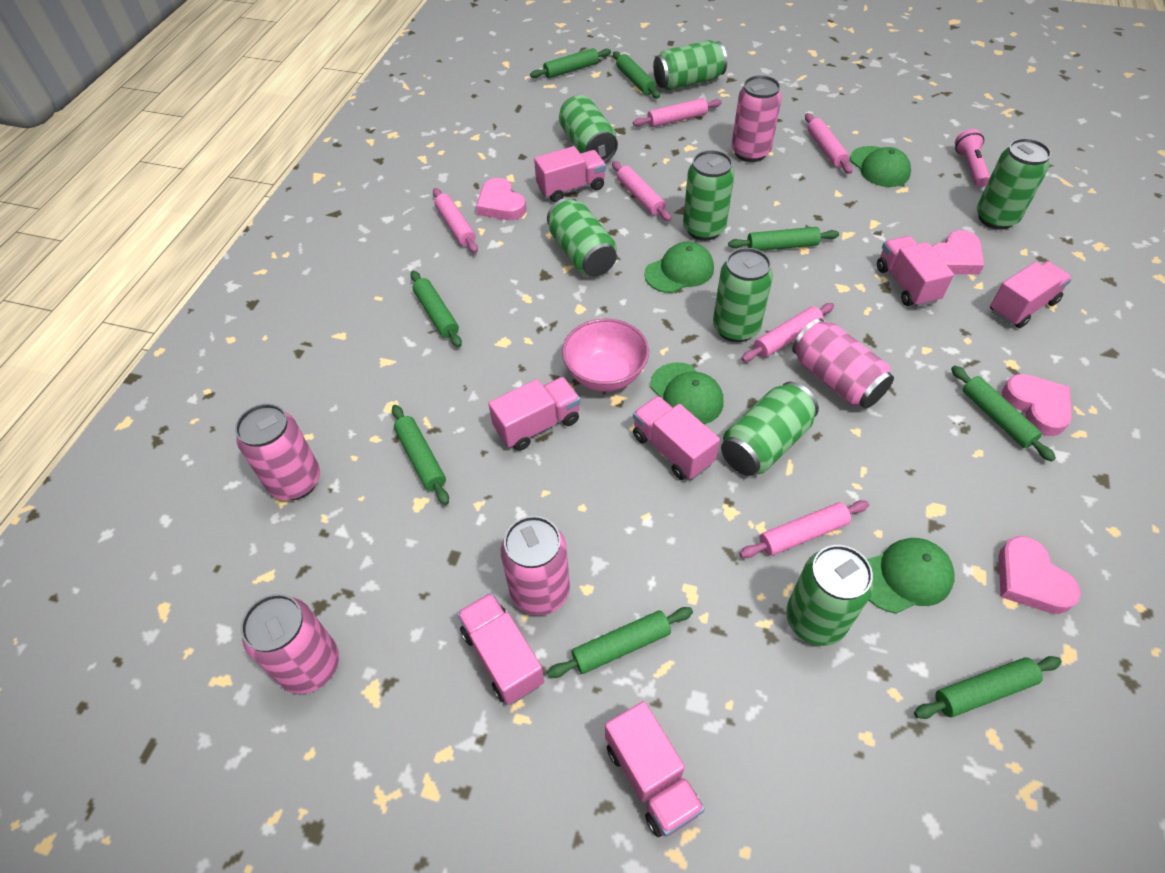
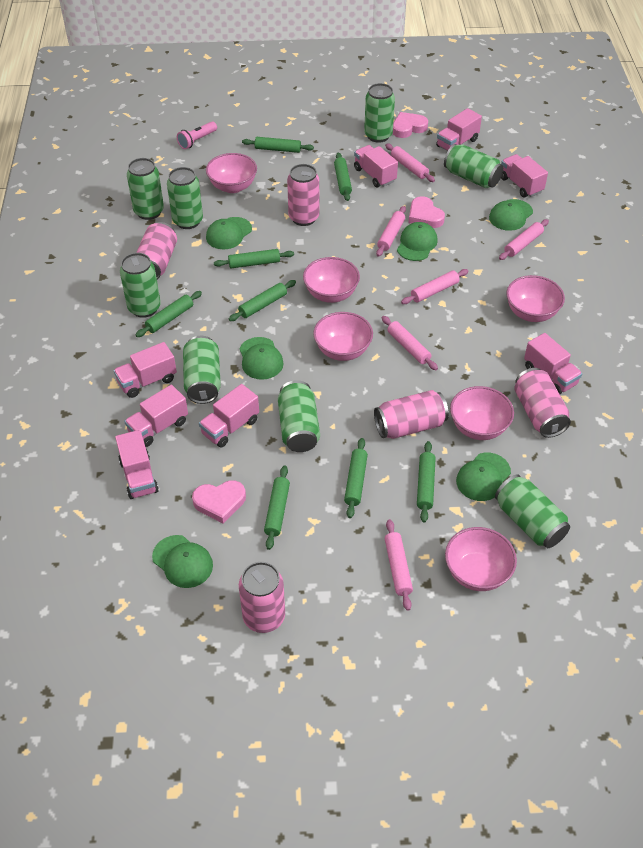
green cap: [644,242,714,293] [650,362,724,424] [850,146,911,187] [867,538,955,614] = 4 -> [152,535,213,588] [206,217,252,249] [239,337,284,380] [397,222,438,261] [456,453,511,501] [489,199,533,231] = 6
pink bowl: [562,318,649,392] = 1 -> [206,153,257,193] [303,257,360,303] [313,312,373,361] [445,527,517,591] [450,386,514,440] [506,275,565,322] = 6
pink heart: [476,178,526,220] [932,230,984,274] [998,536,1081,614] [1002,374,1072,436] = 4 -> [192,480,246,524] [393,112,428,138] [408,196,445,228] = 3
pink truck: [457,592,544,705] [488,377,581,451] [534,146,606,203] [605,701,705,837] [633,396,720,480] [877,236,954,307] [990,261,1072,328] = 7 -> [113,342,177,398] [115,430,159,499] [124,385,188,447] [199,384,259,447] [354,145,398,188] [436,108,482,151] [501,154,548,198] [524,333,582,394] = 8

